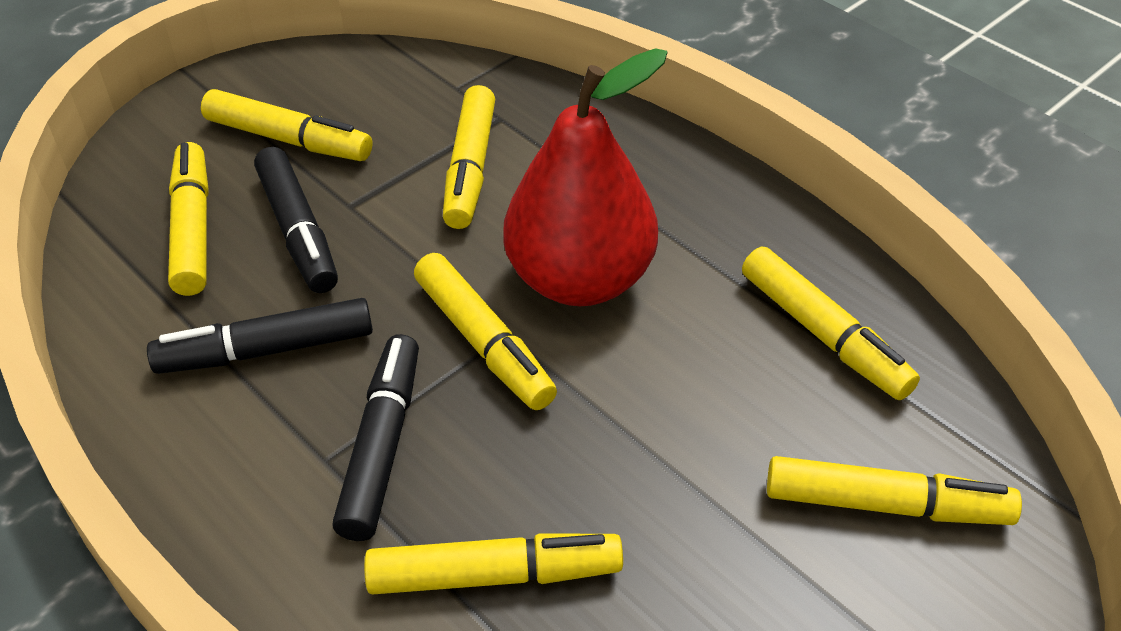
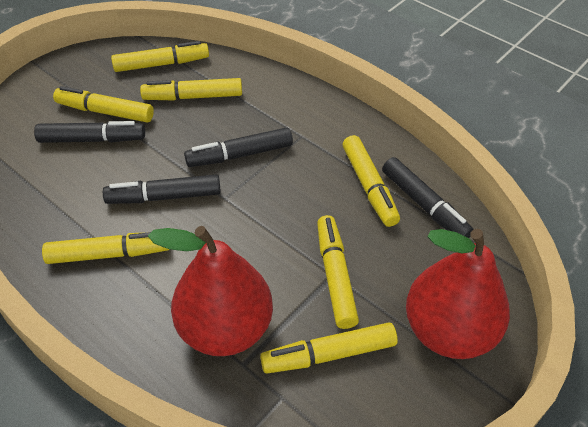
black marker: [147,298,373,374] [254,147,338,293] [332,334,419,541] = 3 -> [34,121,145,143] [103,174,221,204] [184,127,293,167] [382,157,474,238] = 4
red pear: [503,48,668,306] = 1 -> [148,226,273,356] [406,229,510,359] = 2

